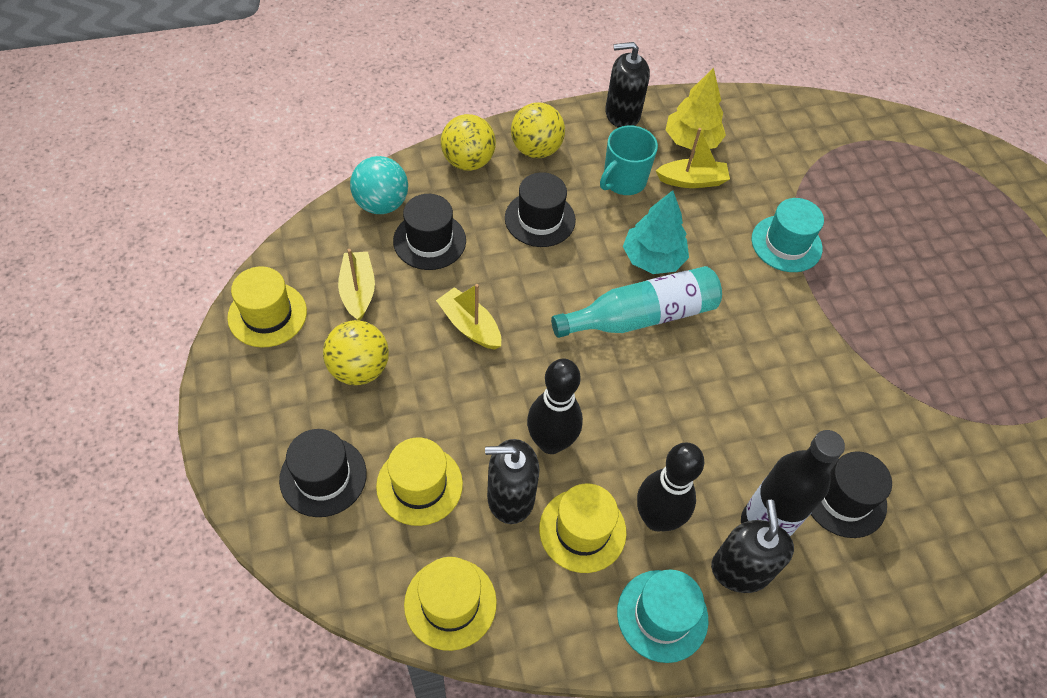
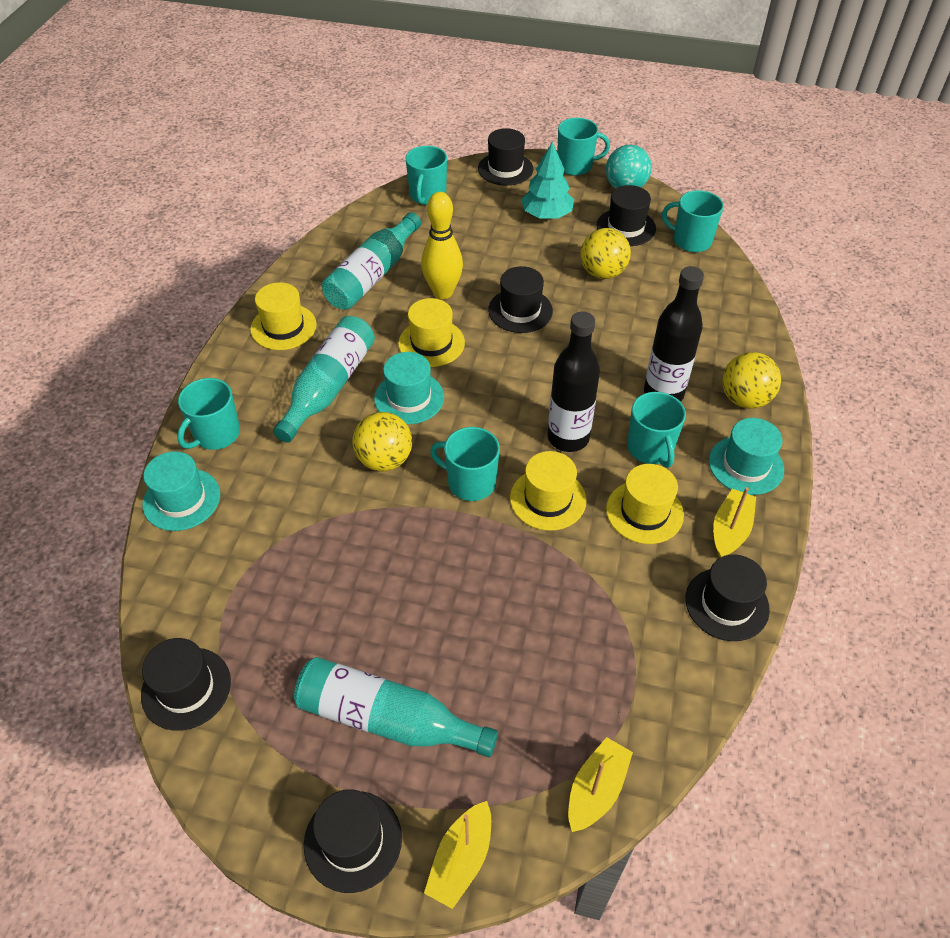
black bottle: [741,430,845,536] = 1 -> [548,311,600,452] [644,266,704,402] = 2
black bowling pin: [527,359,583,454] [637,443,704,531] = 2 -> none = 0
black hat: [279,429,367,517] [393,194,466,270] [505,172,576,247] [810,451,892,538] = 4 -> [141,638,231,731] [304,789,402,893] [478,128,533,186] [488,266,553,333] [597,185,656,246] [685,555,770,641] = 6
black soap dispenser: [485,439,539,524] [605,42,650,128] [711,500,794,593] = 3 -> none = 0
turquoise bottle: [551,266,722,338] = 1 -> [273,316,375,443] [294,657,498,757] [322,212,421,310] = 3
turquoise hat: [617,570,708,663] [752,198,824,272] = 2 -> [142,451,220,531] [374,352,444,424] [709,418,784,495] = 3
turquoise mug: [600,125,658,195] = 1 -> [177,378,240,450] [406,146,447,205] [430,427,500,501] [557,118,610,176] [627,392,686,468] [662,190,724,252] = 6
yellow bowling pin: none = 0 -> [421,192,463,299] = 1
yellow tree: [666,68,726,151] = 1 -> none = 0

